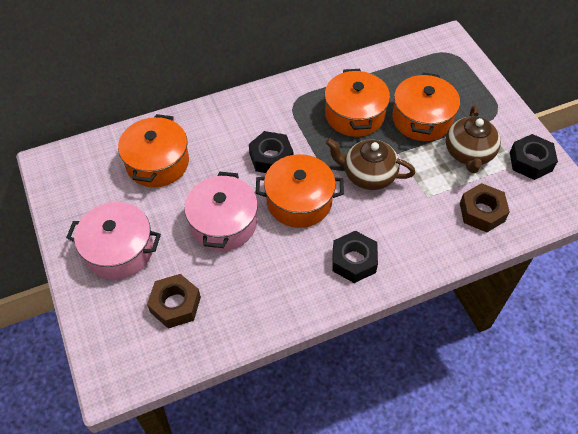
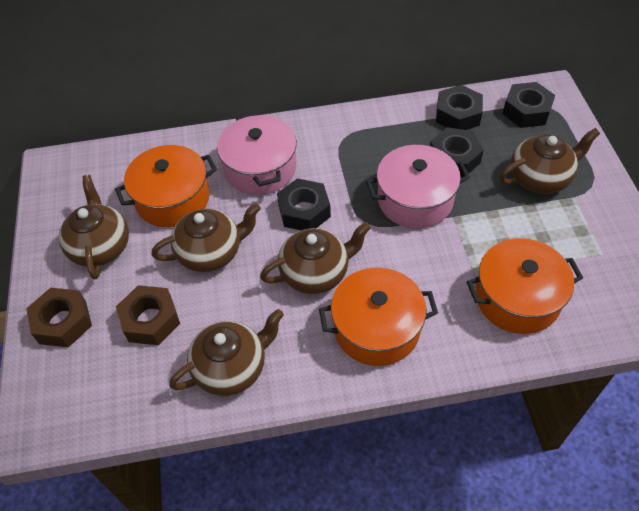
black nut: [249,131,293,173] [332,231,378,283] [510,134,558,180] = 3 -> [277,178,331,230] [430,127,484,177] [436,85,483,130] [502,82,555,128] = 4
brown teapot: [326,138,415,190] [446,105,501,174] = 2 -> [59,175,129,280] [151,203,261,272] [169,309,284,396] [260,222,371,294] [500,128,600,194] = 5
orange pot: [118,114,189,187] [256,154,344,228] [325,69,390,137] [392,72,460,141] = 4 -> [115,145,217,227] [319,267,438,366] [466,238,583,334] = 3

